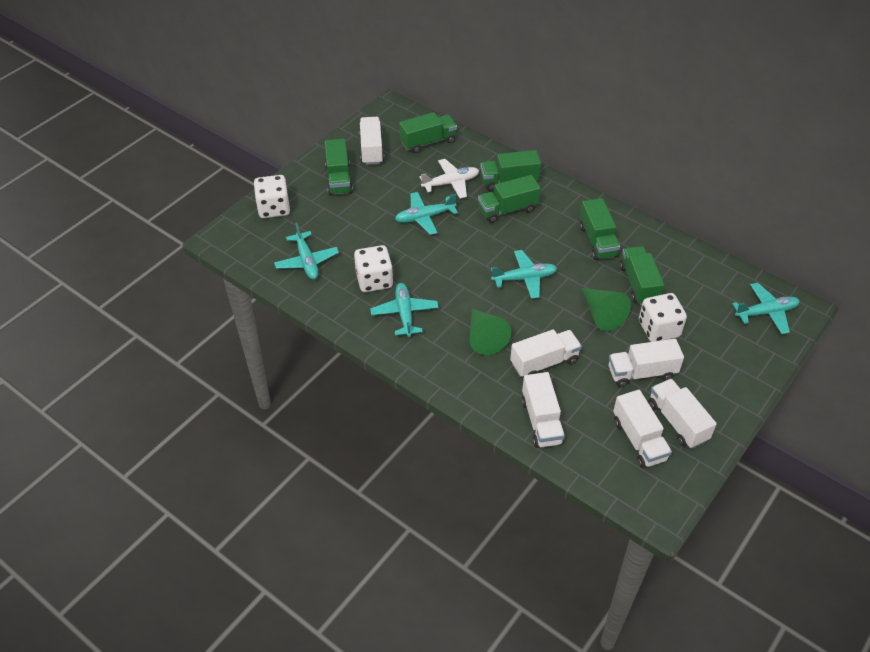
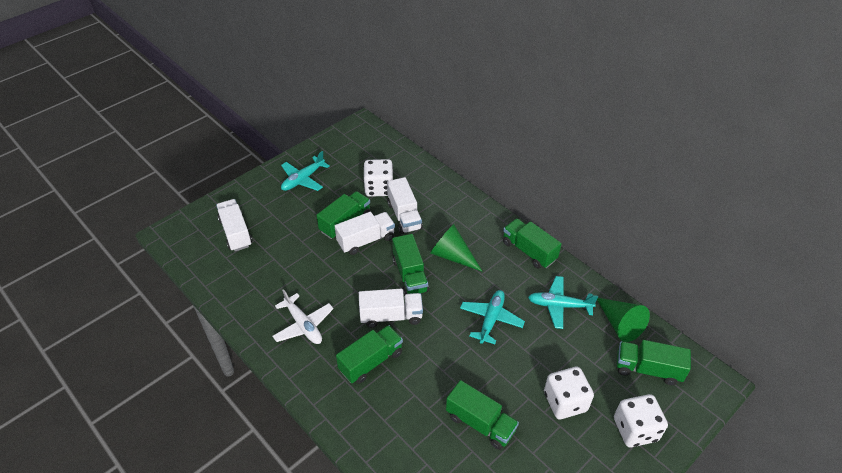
turquoise plane: [274,223,339,279] [370,283,439,337] [395,192,458,235] [491,250,557,299] [732,283,800,334] = 5 -> [281,151,329,191] [460,290,525,344] [528,276,598,329] = 3
white truck: [359,117,384,165] [510,329,582,377] [521,372,565,448] [609,339,684,387] [613,390,672,468] [648,379,717,449] = 6 -> [216,199,252,251] [335,212,395,255] [359,289,423,328] [387,177,423,234] = 4

